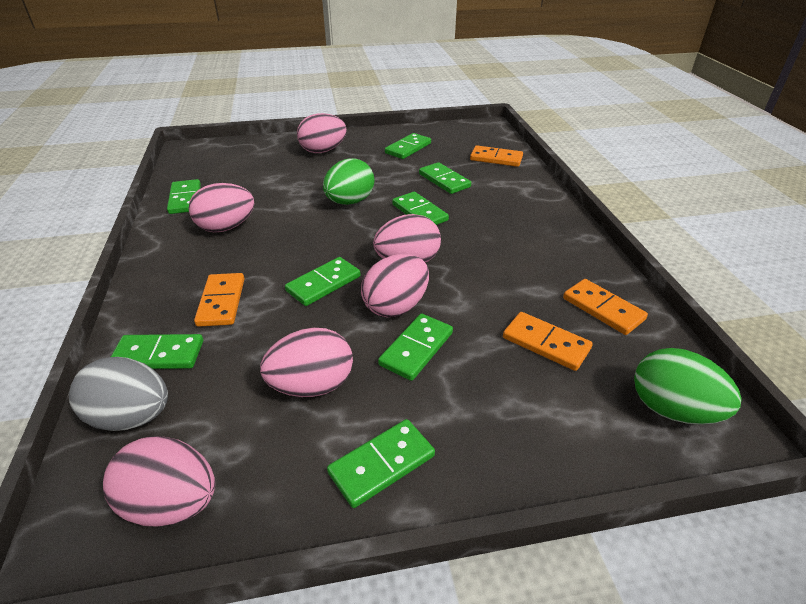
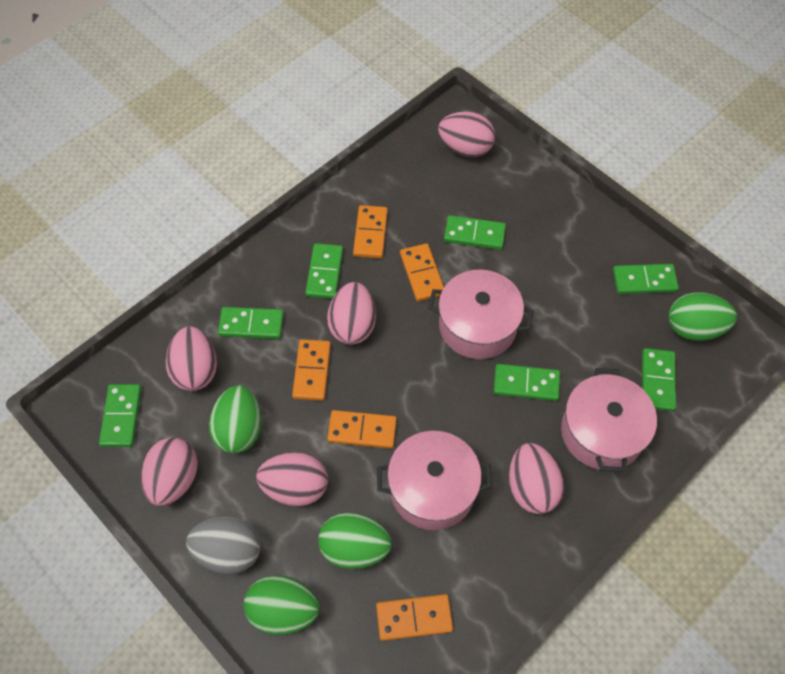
green domino: [111,334,203,369] [167,179,201,214] [285,257,360,306] [327,419,435,508] [378,314,453,381] [385,133,431,159] [392,192,449,225] [419,162,471,194] = 8 -> [99,384,142,447] [218,307,284,339] [305,243,343,299] [444,215,506,250] [494,364,560,401] [613,264,679,294] [642,348,676,411] = 7
green egg: [323,158,374,205] [634,348,742,425] = 2 -> [209,385,262,454] [244,575,319,635] [318,512,392,569] [669,292,737,341] = 4
orange domino: [194,273,244,327] [470,145,523,167] [503,312,593,371] [563,279,648,335] = 4 -> [292,339,331,401] [327,410,397,449] [353,205,388,258] [376,594,453,641] [400,244,444,302] = 5
pink pot: none = 0 -> [377,431,492,530] [428,270,534,359] [561,368,657,472] = 3

